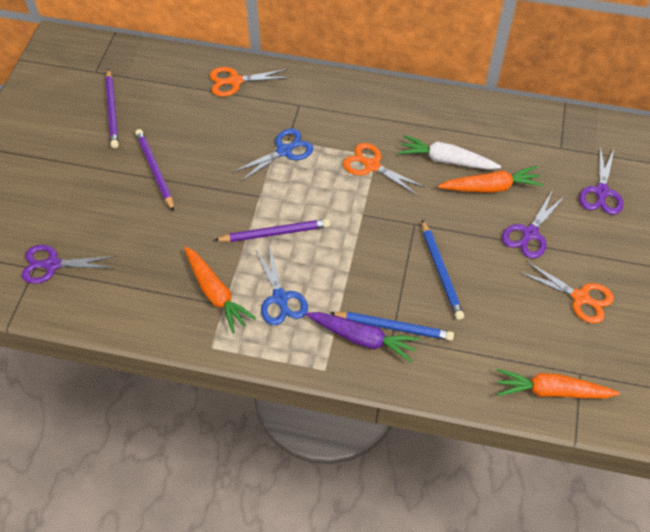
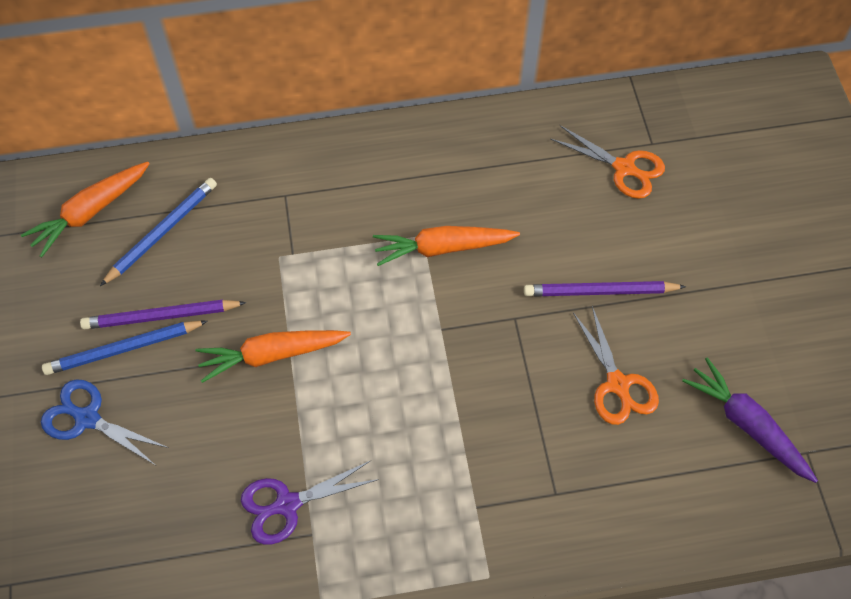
blue scissors: [232,128,313,182] [256,244,308,325] = 2 -> [41,379,169,465] = 1
orange scissors: [210,67,290,97] [343,143,426,196] [519,261,614,323] = 3 -> [551,125,665,199] [573,306,659,425] = 2
purple pencil: [105,68,119,148] [135,129,174,211] [214,219,330,242] = 3 -> [80,300,247,330] [524,281,686,296] = 2
purple scissors: [22,245,116,284] [502,191,566,259] [579,146,623,215] = 3 -> [241,461,379,545] = 1
white carrot: [398,135,501,170] = 1 -> none = 0

